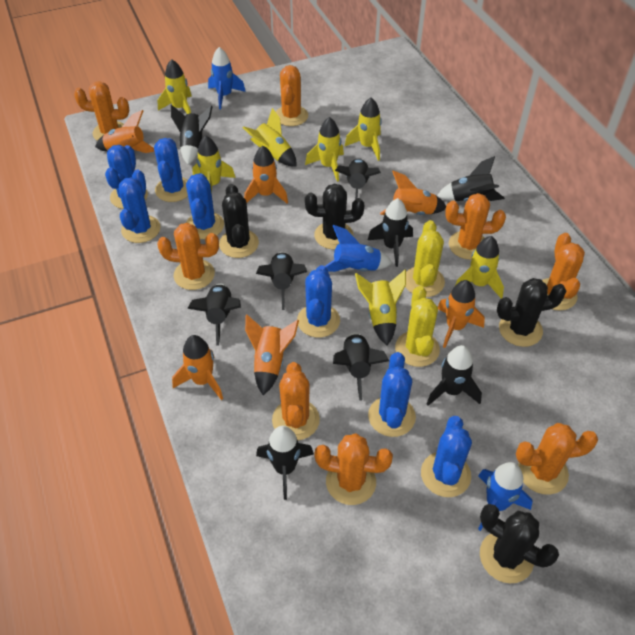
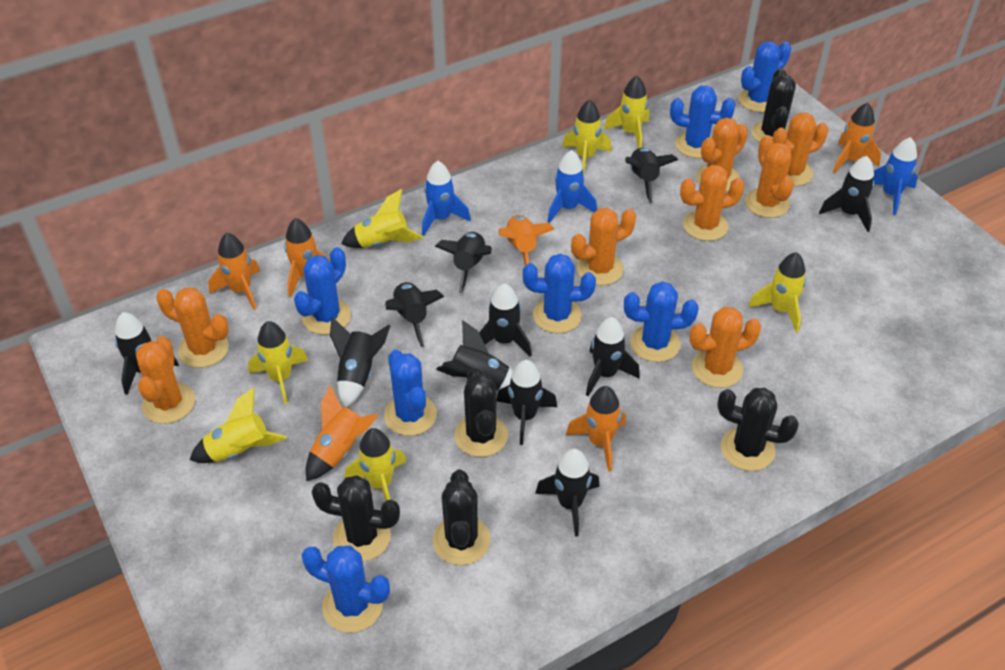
black cactus: [219,184,259,258] [305,183,364,250] [480,504,559,583] [497,278,566,347] = 4 -> [312,475,400,561] [433,470,491,565] [455,368,508,457] [717,388,799,471] [751,68,796,143] = 5
black rocket: [171,104,212,165] [187,283,241,346] [256,252,307,310] [256,426,314,500] [333,332,389,401] [335,159,381,200] [368,198,413,267] [427,345,482,406] [437,156,505,201] = 9 -> [115,312,179,395] [330,317,390,407] [385,282,444,347] [435,232,492,293] [436,320,513,391] [479,283,532,357] [496,360,557,445] [535,449,600,537] [586,317,640,396] [625,148,678,203] [819,156,874,232] = 11
yellow cactus: [395,286,440,367] [405,220,445,297] = 2 -> none = 0

